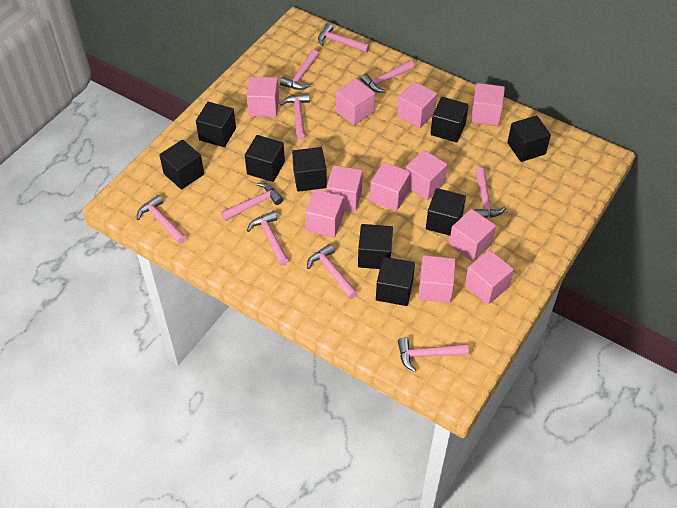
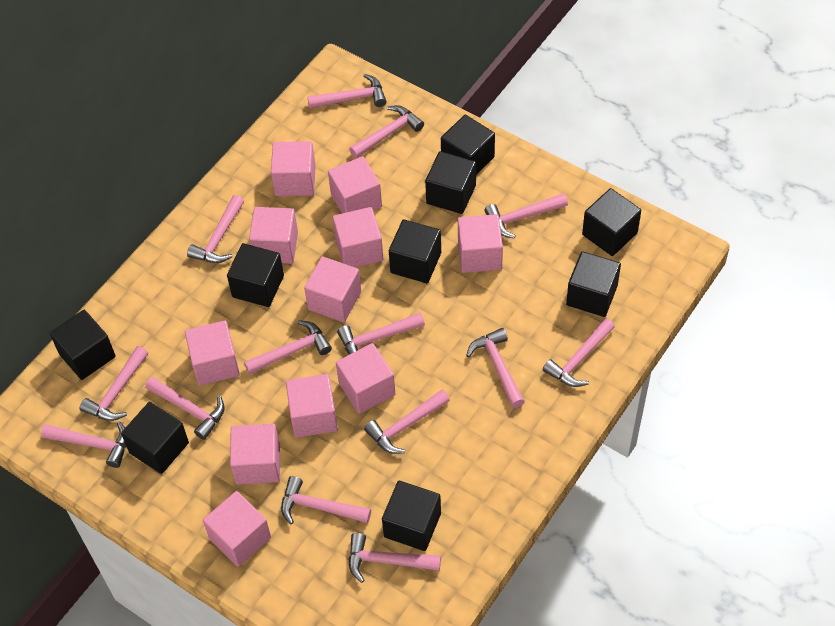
pink hammer: [137,195,186,244] [221,183,283,221] [247,211,289,266] [280,50,319,90] [280,93,310,140] [307,244,358,299] [318,23,370,53] [360,60,414,93] [398,338,469,372] [474,168,506,218] = 10 -> [41,422,126,468] [80,346,148,421] [145,377,225,440] [187,195,244,263] [244,320,332,375] [281,476,371,524] [307,74,386,109] [337,313,425,355] [349,105,424,158] [349,533,441,583] [364,390,450,454] [466,328,525,408] [484,193,568,239] [543,318,615,387] = 14

